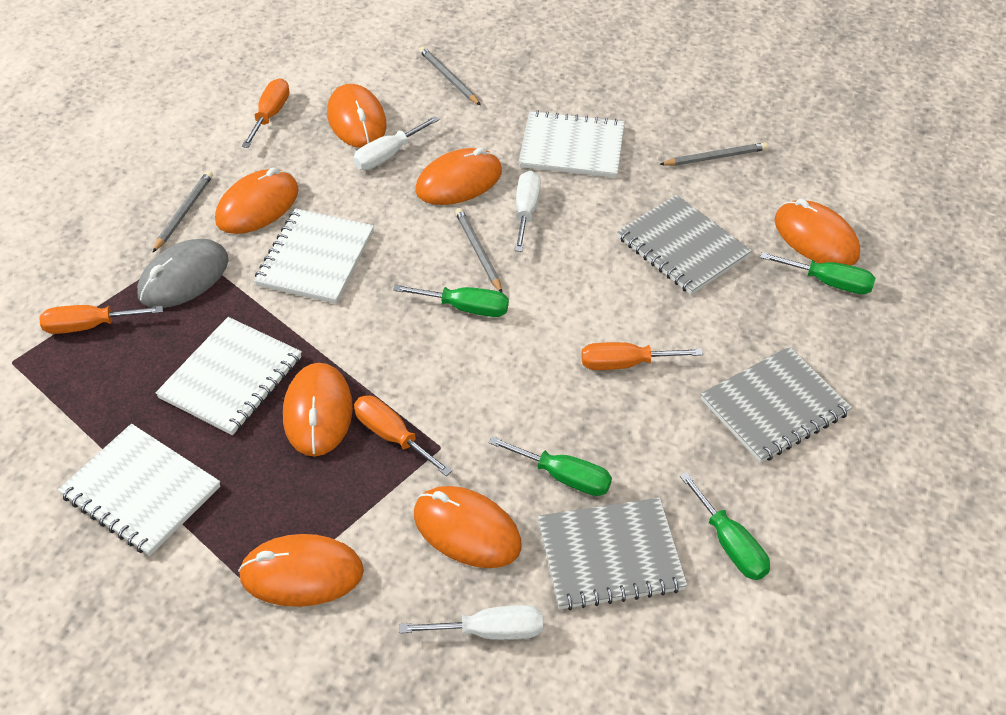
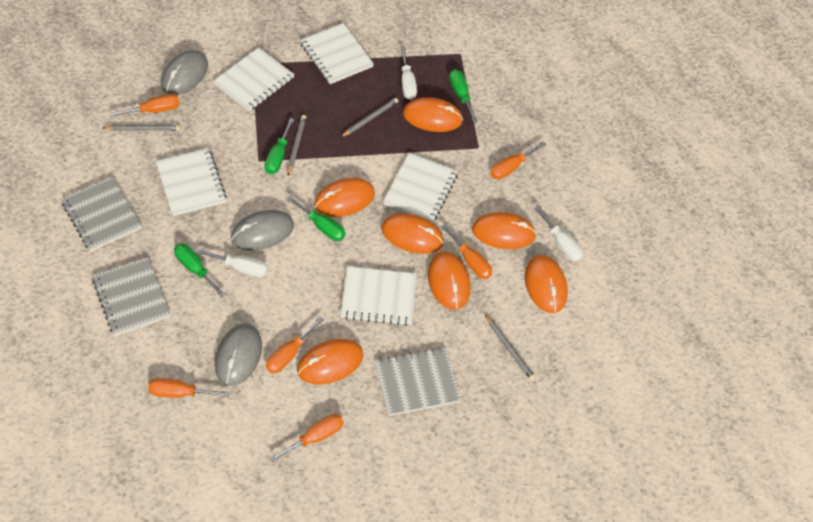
grey mouse: [137,239,229,308] = 1 -> [161,50,208,95] [215,324,262,386] [231,210,294,251] = 3
orange screwdriver: [39,305,163,334] [242,78,289,148] [354,395,452,476] [581,342,703,370] = 4 -> [110,94,180,117] [148,378,230,398] [266,317,324,373] [270,414,343,462] [441,224,492,279] [490,141,546,179] = 6
white notebook: [58,424,220,556] [156,317,302,435] [254,208,374,304] [519,110,625,178] = 4 -> [156,148,227,216] [213,47,295,112] [300,23,374,84] [340,266,417,326] [383,153,458,223] = 5

